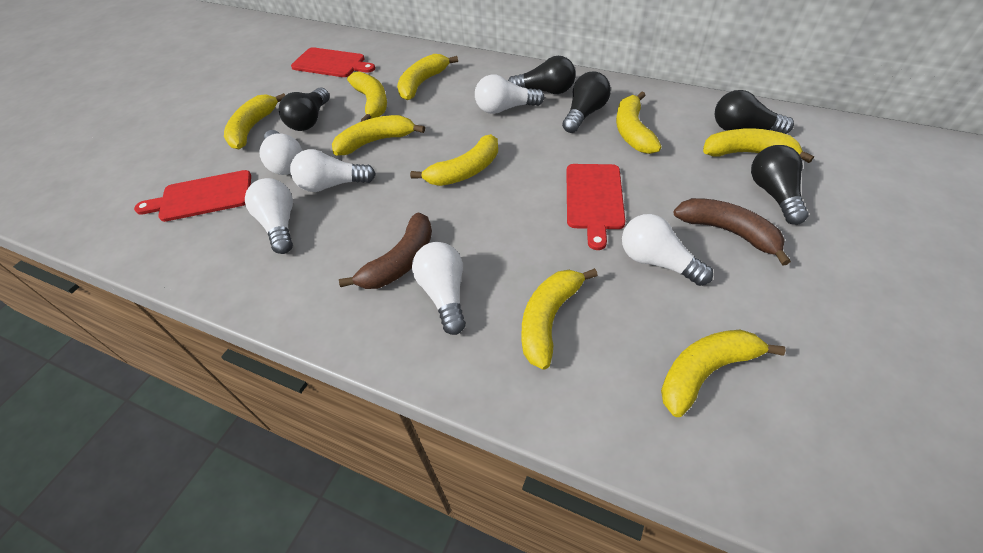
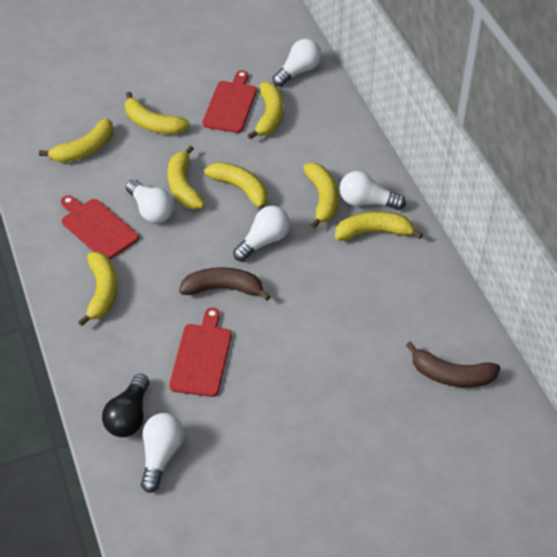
black light bulb: [279,87,329,131] [508,56,576,94] [562,71,611,133] [715,90,794,134] [751,145,809,225] = 5 -> [102,374,150,437] = 1
white light bulb: [245,178,293,254] [259,130,303,175] [290,149,376,192] [412,242,466,335] [475,74,545,114] [622,214,713,286] = 6 -> [126,179,174,223] [141,413,185,493] [233,206,290,261] [272,39,322,87] [340,171,406,210] = 5
yellow banana: [224,93,285,149] [332,115,425,156] [347,72,387,122] [397,54,458,100] [410,134,498,186] [522,268,598,370] [616,92,662,154] [661,330,786,417] [703,128,814,163] = 9 -> [39,118,113,163] [78,252,118,326] [125,92,190,134] [168,145,205,209] [204,162,268,212] [247,82,284,139] [303,163,338,229] [335,212,423,241] = 8

